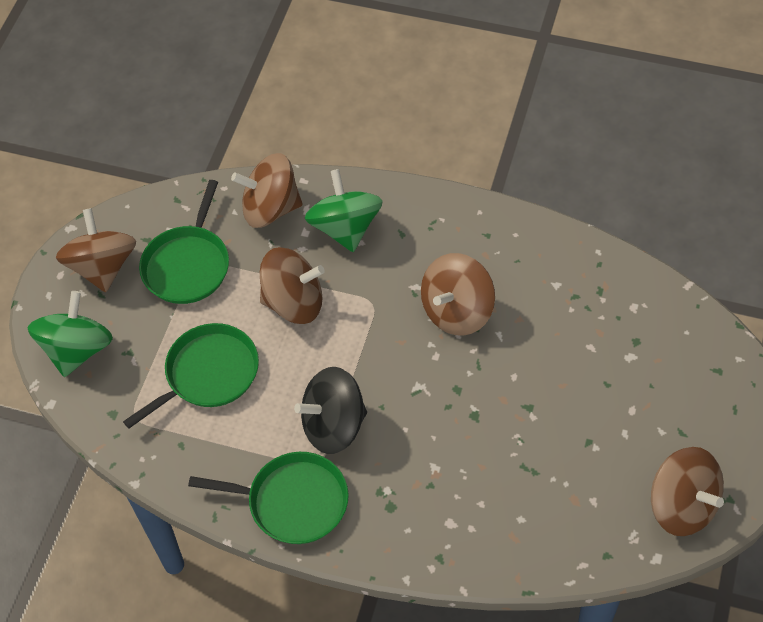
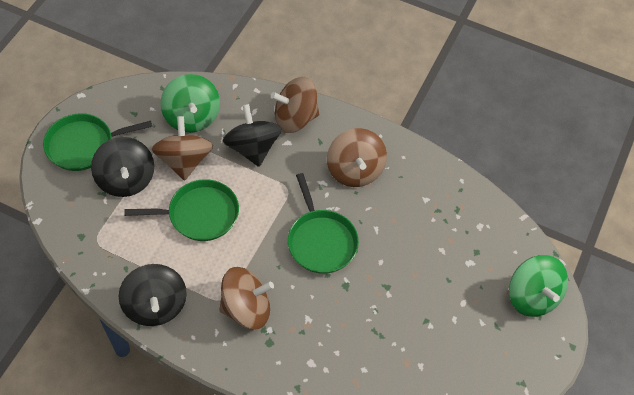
black spinning top: [294,367,367,454] = 1 -> [91,137,154,197] [119,264,187,326] [223,104,282,167] = 3
brown spinning top: [56,208,136,292] [231,153,303,228] [260,247,325,324] [421,253,495,336] [651,447,724,536] = 5 -> [152,116,213,181] [219,267,274,329] [271,77,319,133] [327,128,387,187] = 4

